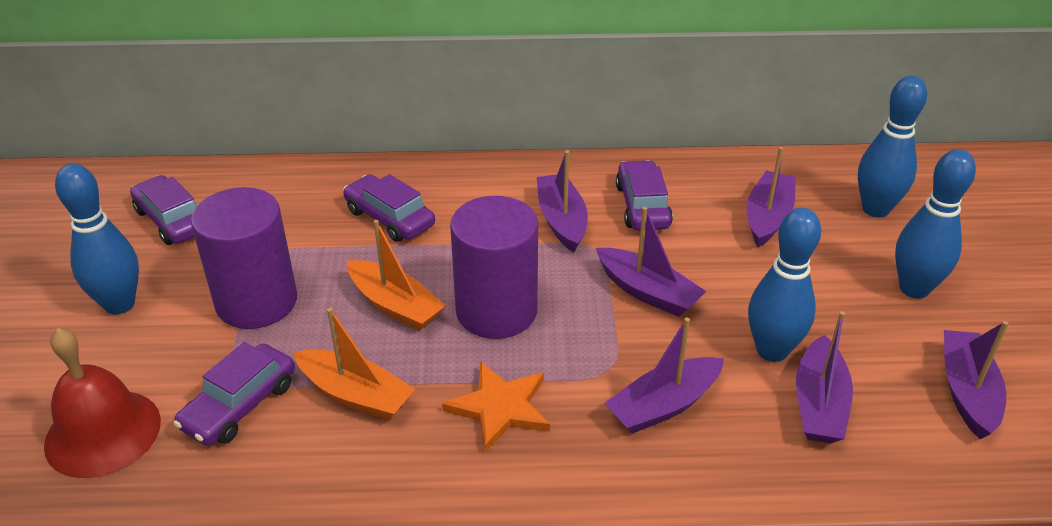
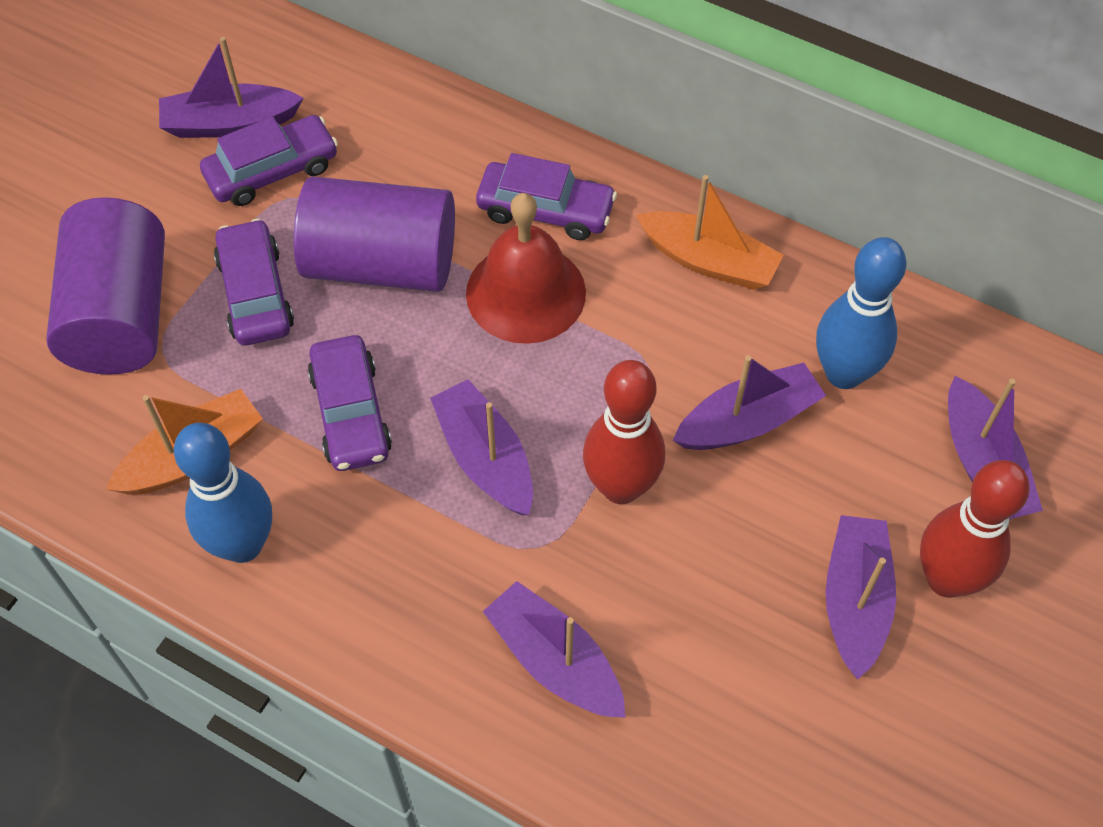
blue bowling pin: [55,164,139,314] [748,208,821,362] [858,76,927,218] [895,149,976,299] = 4 -> [174,423,272,563] [816,237,906,389] = 2
orange star: [442,362,550,452] = 1 -> none = 0
red bowling pin: none = 0 -> [583,360,665,504] [920,460,1030,598] = 2

